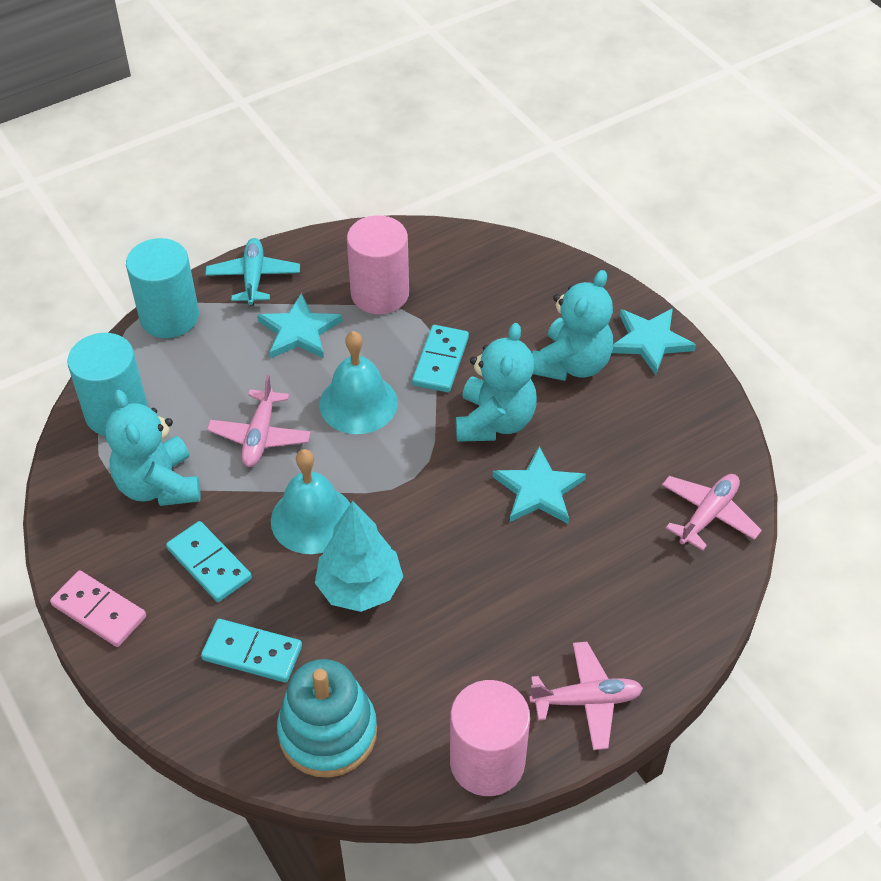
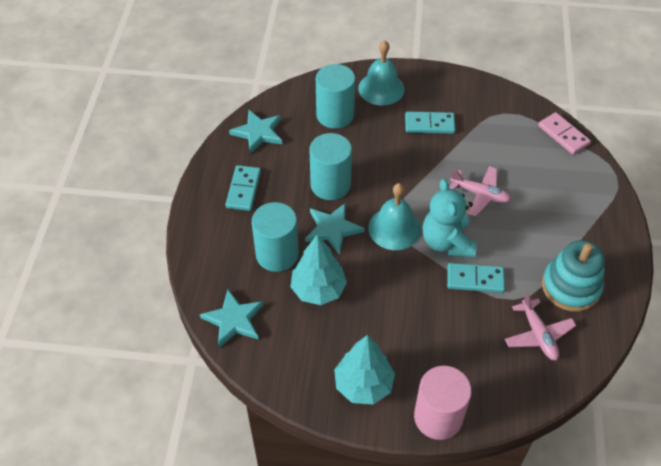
pink cylinder: [347,215,409,314] [450,680,530,796] = 2 -> [414,366,472,440] = 1
pink plane: [207,375,311,467] [529,642,643,750] [662,474,762,551] = 3 -> [449,166,512,216] [505,292,576,360] = 2
turquoise cylinder: [67,333,148,436] [126,238,199,338] = 2 -> [252,202,299,272] [309,133,352,200] [316,64,355,129] = 3
turquoise plane: [205,238,300,306] = 1 -> none = 0
turquoise teddy bear: [105,390,200,506] [456,323,537,442] [532,270,613,381] = 3 -> [422,179,477,258] = 1
turquoise tree: [315,501,403,612] = 1 -> [291,234,347,305] [334,335,395,405] = 2

